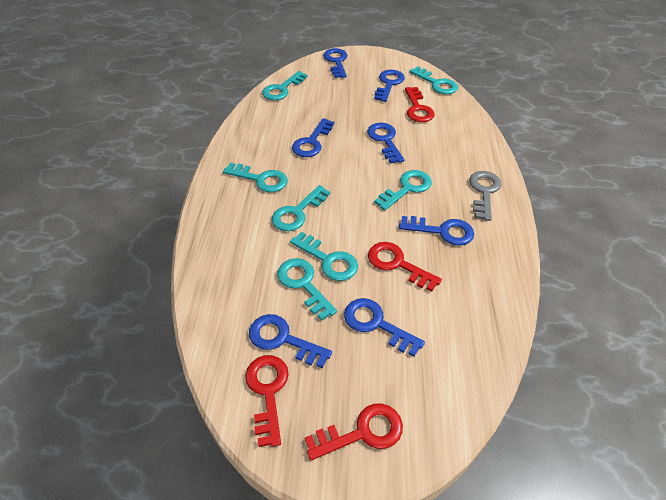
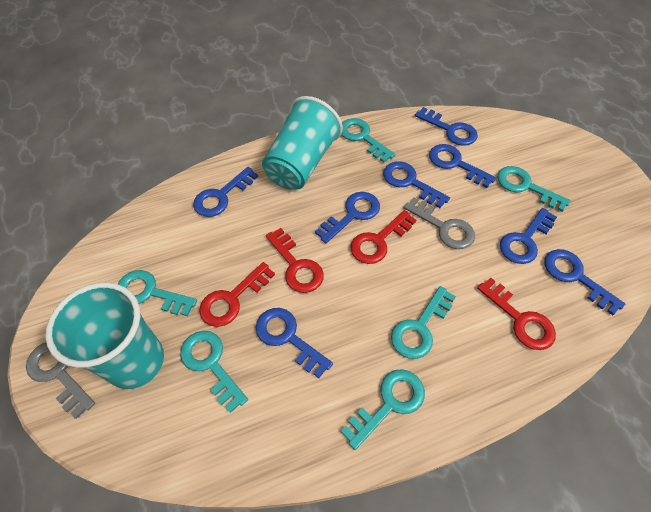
blue key: [249,314,332,368] [292,118,334,157] [323,48,347,78] [344,298,425,357] [367,123,405,164] [374,70,405,102] [399,216,474,246] = 7 -> [193,167,258,217] [256,308,333,378] [315,192,380,243] [383,161,450,208] [415,107,478,146] [429,144,496,188] [500,208,557,264] [544,249,625,315] = 8
grey key: [469,171,501,221] = 1 -> [26,342,95,419] [404,197,475,249] = 2
turquoise cup: none = 0 -> [45,282,164,389] [262,96,343,190] = 2
turquoise key: [223,163,288,192] [262,71,308,100] [272,185,330,231] [277,258,337,321] [290,232,358,281] [374,170,432,210] [409,66,458,94] = 7 -> [118,270,197,316] [180,331,248,413] [341,118,395,162] [341,369,425,450] [391,286,456,359] [497,166,571,212] = 6

